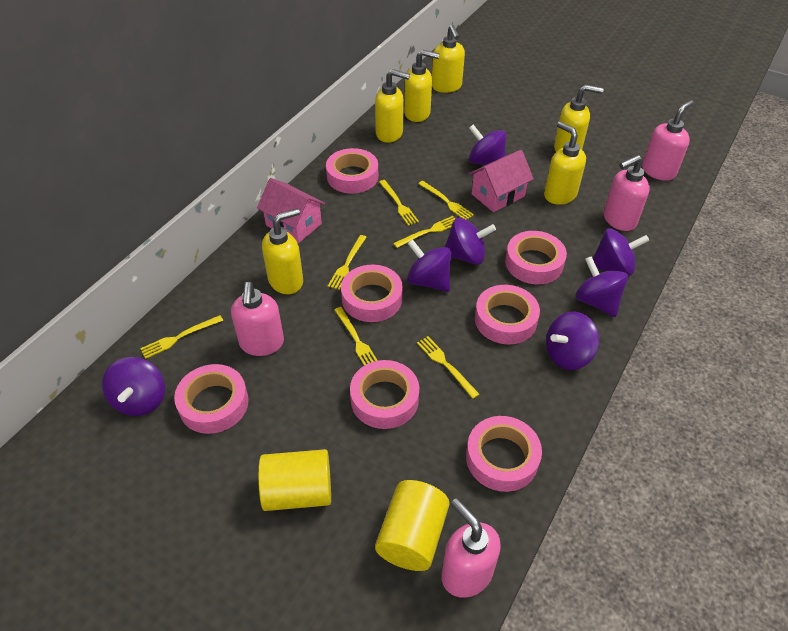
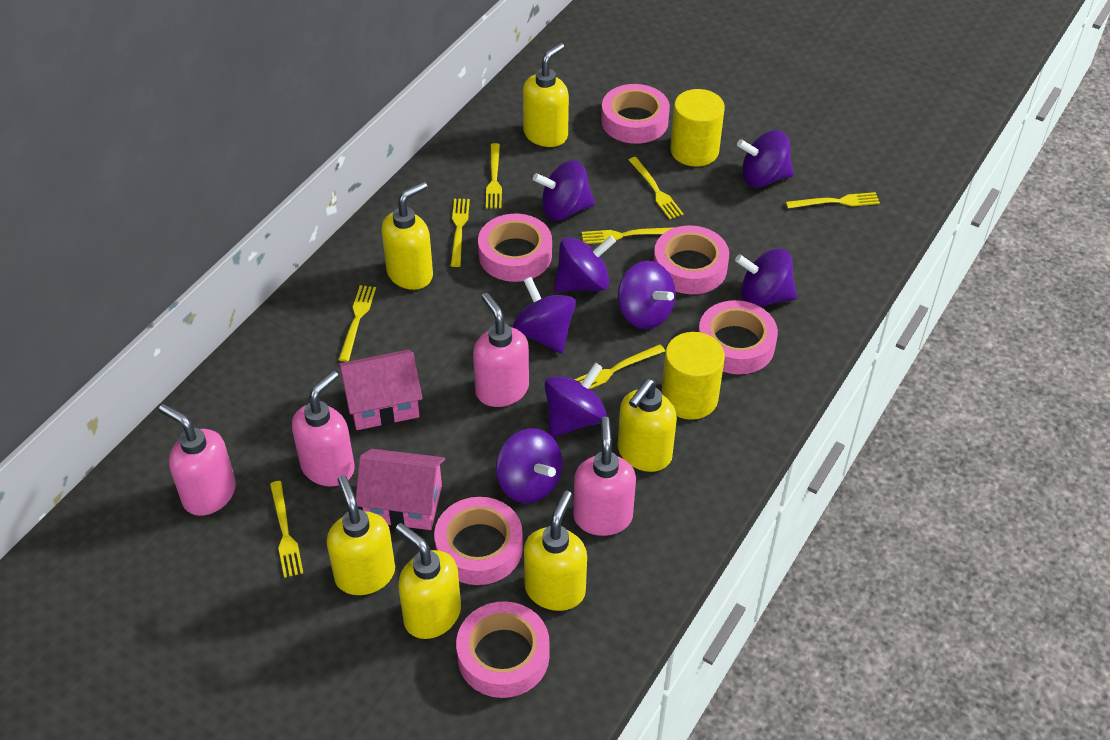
pink tape: [174,364,249,434] [326,148,378,194] [341,265,403,322] [350,360,419,429] [466,416,542,492] [475,285,540,344] [505,231,567,284] = 7 -> [434,497,523,585] [456,601,550,698] [478,214,552,282] [601,84,670,144] [654,225,729,294] [698,300,778,374] = 6
purple spinning top: [102,357,165,416] [407,239,451,292] [445,218,496,265] [469,125,507,165] [546,312,599,370] [575,256,628,317] [593,229,649,276] = 7 -> [496,428,563,503] [513,277,576,354] [533,160,595,220] [544,363,607,437] [554,235,616,292] [618,261,676,329] [735,248,797,307] [737,130,794,188] = 8
yellow fork: [140,315,223,359] [328,235,367,290] [334,307,378,366] [379,180,419,226] [393,216,456,248] [417,336,480,399] [418,181,474,220] = 7 -> [270,481,303,578] [339,285,376,362] [451,199,470,267] [486,143,502,208] [575,344,665,389] [582,227,675,244] [629,157,683,219] [786,192,880,208] = 8

